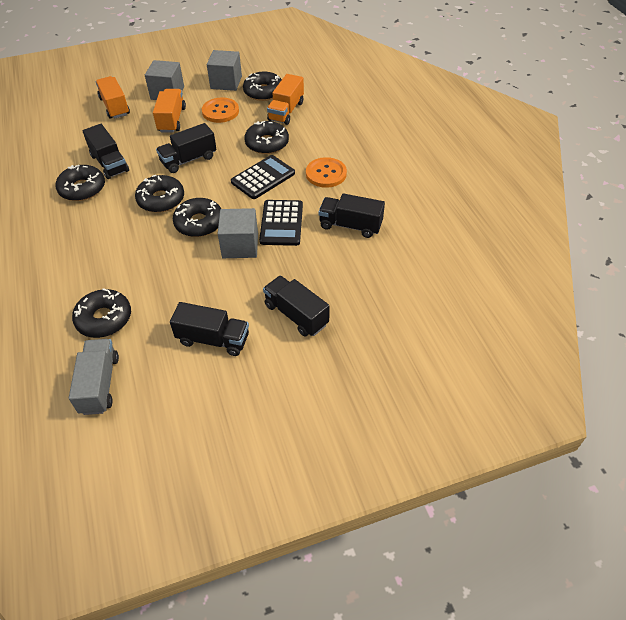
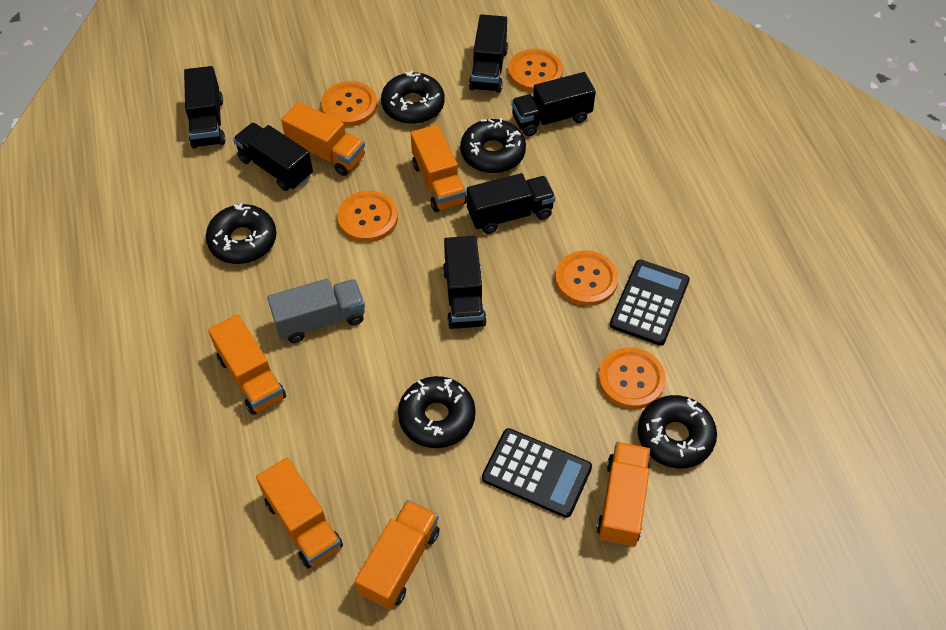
black donut: [56,165,105,201] [72,288,131,338] [135,175,184,213] [173,198,221,237] [243,72,282,101] [244,121,289,154] = 6 -> [206,203,276,264] [381,71,444,124] [398,376,476,448] [460,118,526,173] [638,395,717,468] = 5
black truck: [83,124,129,179] [156,123,217,173] [170,302,249,356] [263,275,330,337] [319,193,385,238] = 5 -> [184,66,225,148] [233,123,313,191] [443,236,487,329] [467,173,555,234] [469,14,508,93] [511,72,596,137] = 6
grey cube: [145,60,184,100] [207,50,242,91] [218,208,258,258] = 3 -> none = 0
orange button: [202,98,239,123] [306,157,347,188] = 2 -> [321,81,377,127] [337,191,398,242] [508,49,563,92] [555,250,618,306] [598,347,666,409] = 5
orange truck: [96,76,130,119] [153,89,186,132] [267,74,304,125] = 3 -> [208,314,286,415] [256,458,343,568] [281,102,365,176] [355,500,440,610] [410,124,467,212] [597,442,650,547] = 6

